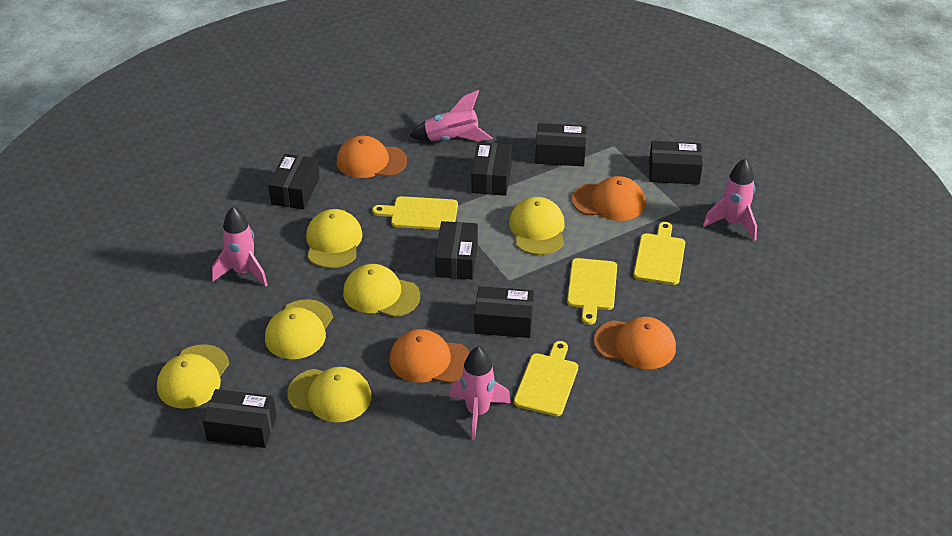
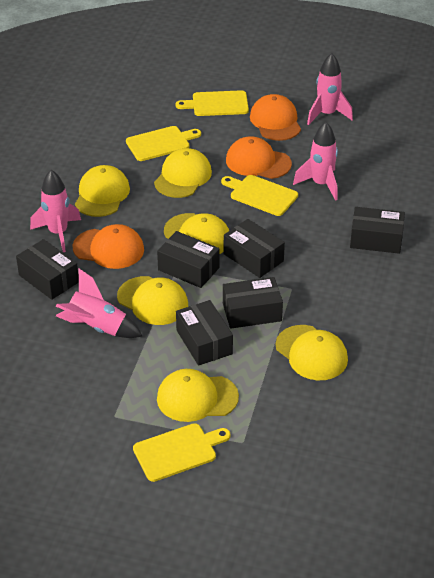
black box: [203,389,277,448] [268,154,320,209] [435,221,478,279] [471,142,512,196] [474,286,534,338] [535,123,587,166] [649,141,703,185] = 7 -> [16,239,79,300] [157,231,220,288] [176,300,233,366] [223,277,283,329] [224,219,285,278] [350,207,405,254] = 6
orange cap: [337,136,407,178] [389,329,470,383] [572,176,645,221] [594,317,676,370] = 4 -> [72,224,144,269] [226,137,292,179] [250,94,301,141] = 3

